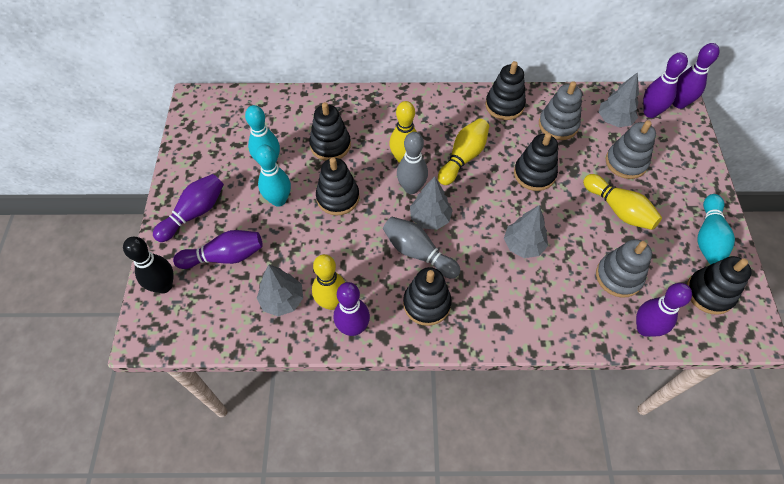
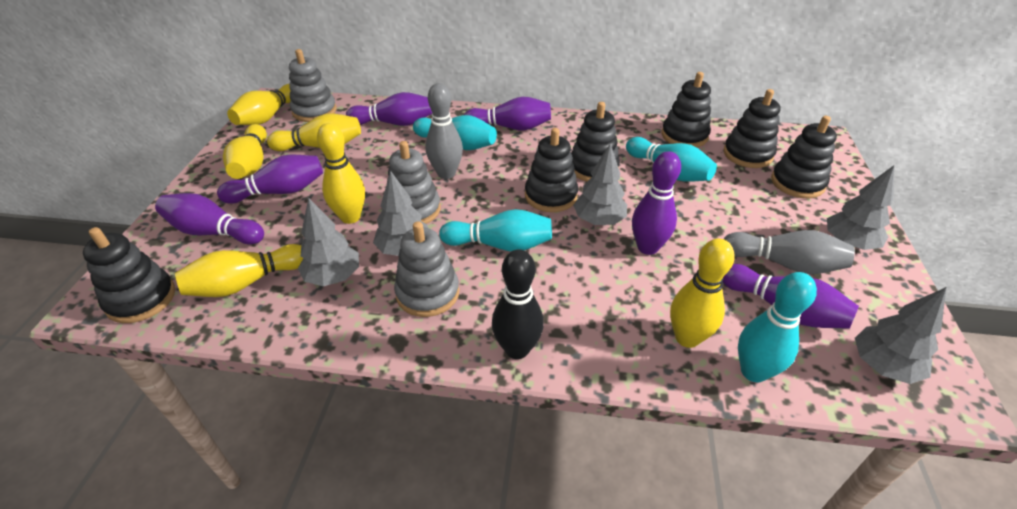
grey tree: [257,265,303,316] [410,176,453,230] [504,205,548,258] [599,72,639,127] = 4 -> [298,198,359,286] [373,171,428,256] [573,143,627,225] [827,165,894,250] [855,287,946,384] = 5
turquoise bowling pin: [245,105,280,163] [255,145,291,207] [697,194,735,264] = 3 -> [413,115,497,150] [439,209,552,252] [626,137,717,182] [738,272,817,382] = 4
yellow bowling pin: [312,254,345,310] [389,101,417,163] [438,119,489,185] [583,174,662,230] = 4 -> [175,244,303,297] [223,124,267,179] [227,84,291,125] [267,114,361,151] [317,123,365,224] [670,239,735,348] = 6

